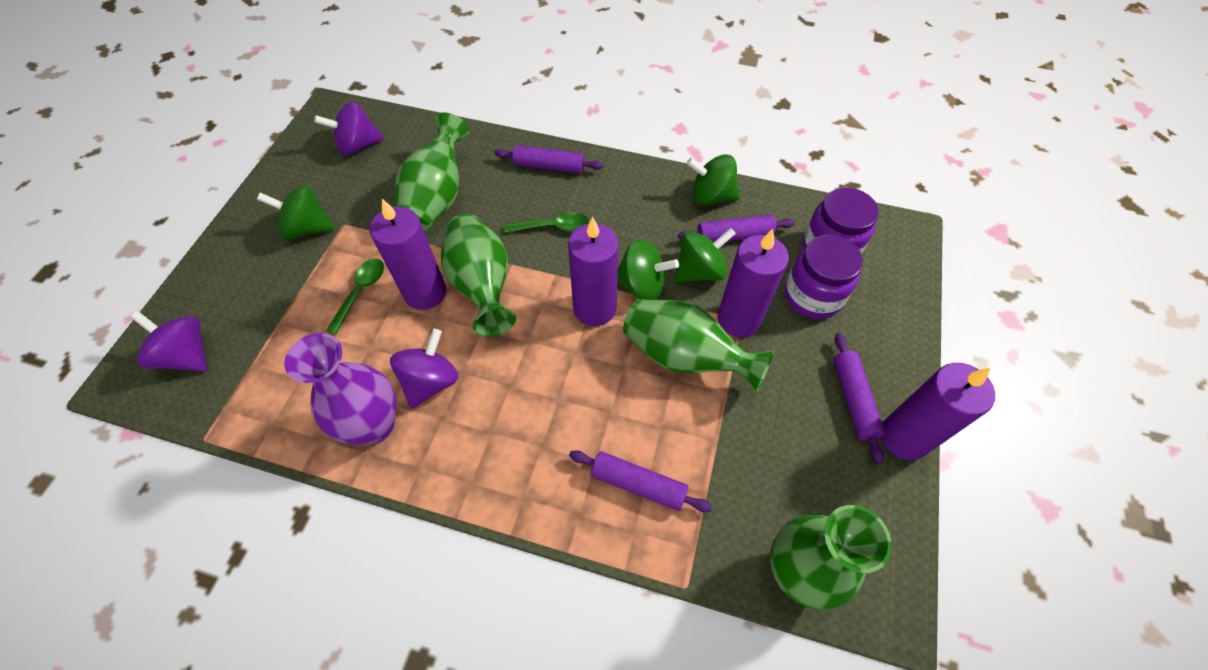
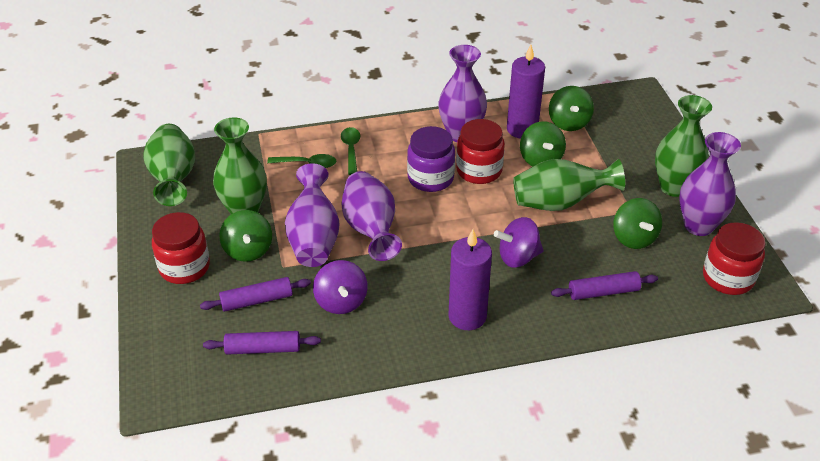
purple candle: [370,199,446,310] [568,217,619,326] [718,229,789,337] [881,363,995,460] = 4 -> [448,229,492,330] [507,45,545,138] = 2
purple jar: [784,235,863,319] [802,188,879,254] = 2 -> [407,126,455,192] = 1
purple rolling pin: [495,145,603,173] [569,450,713,512] [678,214,795,243] [833,333,885,463] = 4 -> [200,277,311,312] [203,331,321,355] [551,271,658,300] = 3
purple spinning top: [130,311,207,372] [314,101,384,155] [390,329,458,409] = 3 -> [313,260,368,314] [494,217,544,268] = 2
purple vase: [284,333,397,444] = 1 -> [285,163,339,267] [342,171,402,261] [438,45,487,142] [679,132,741,236] = 4
red jar: none = 0 -> [152,212,210,284] [456,119,505,184] [703,222,766,295] = 3

